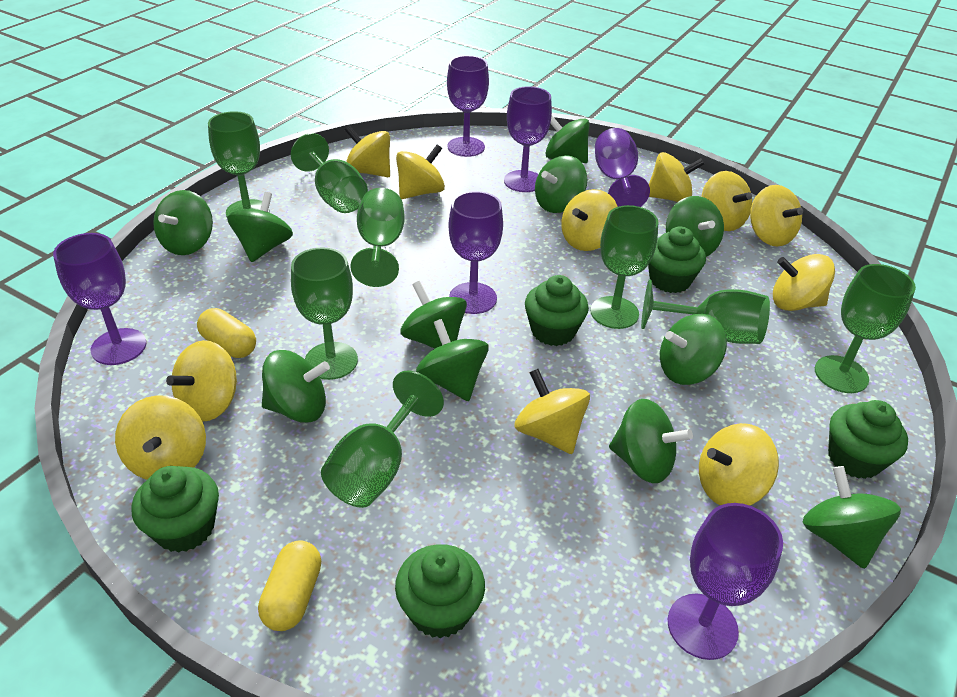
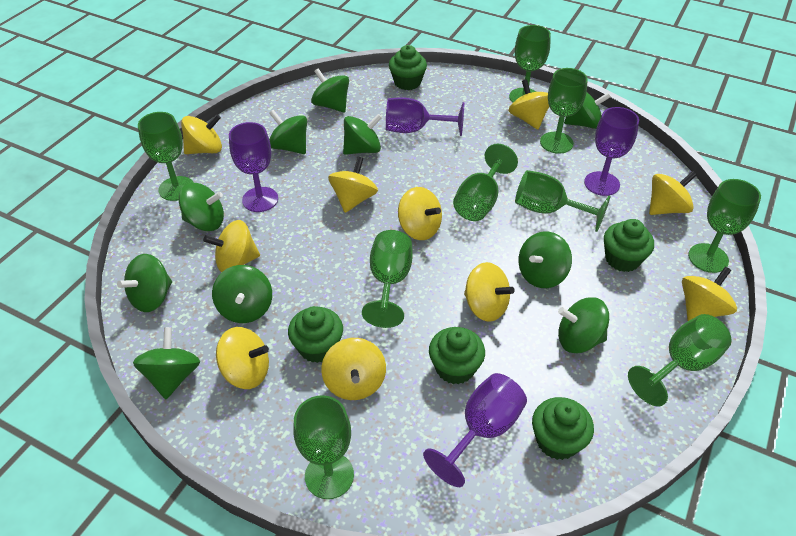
green goblet: [208,111,270,217] [291,133,368,213] [291,247,358,380] [321,371,444,508] [350,188,405,287] [591,205,659,329] [641,280,770,344] [815,264,916,393] = 8 -> [138,112,194,201] [293,395,354,499] [362,230,413,328] [453,144,518,221] [509,25,551,103] [515,170,610,232] [540,68,588,154] [628,314,732,406] [688,179,761,273] = 9
green spinning top: [153,190,213,255] [227,192,293,262] [262,350,330,423] [400,281,467,349] [416,319,489,401] [535,155,587,213] [545,115,590,163] [609,399,693,483] [660,314,727,385] [666,196,724,257] [803,466,901,569] = 11 -> [117,254,172,312] [133,327,200,399] [179,183,224,231] [212,265,272,323] [269,110,307,154] [311,68,349,112] [343,114,382,155] [518,232,572,288] [558,297,609,353] [564,92,611,129] = 10
purple goblet: [53,233,146,365] [447,56,489,157] [449,191,503,314] [504,86,552,192] [595,128,650,207] [668,503,783,660] = 6 -> [229,122,278,212] [386,97,464,136] [423,373,527,487] [584,107,639,196] = 4
yellow capsule: [197,308,256,358] [258,540,321,631] = 2 -> none = 0
yellow spinning top: [115,395,206,480] [166,340,237,422] [345,126,390,177] [396,145,445,199] [514,369,590,454] [561,189,618,251] [649,152,704,202] [699,423,779,506] [702,171,752,231] [750,185,803,247] [773,254,835,311] = 11 -> [181,114,222,154] [203,220,260,272] [216,327,269,389] [321,338,386,400] [328,157,378,213] [398,187,442,240] [464,262,515,322] [509,79,549,129] [649,171,697,215] [682,267,737,321] = 10

